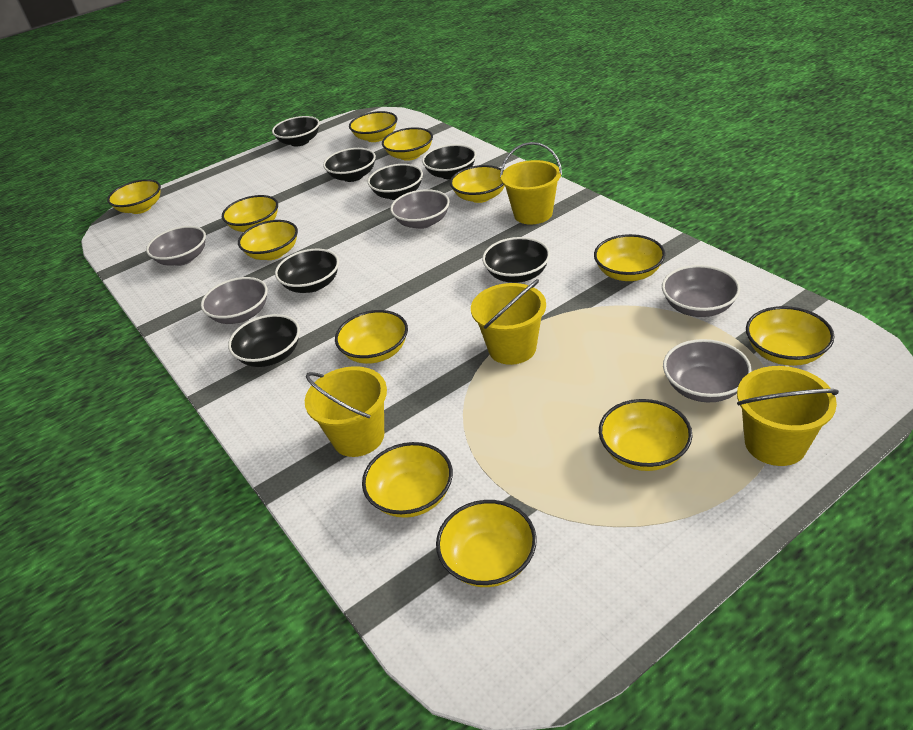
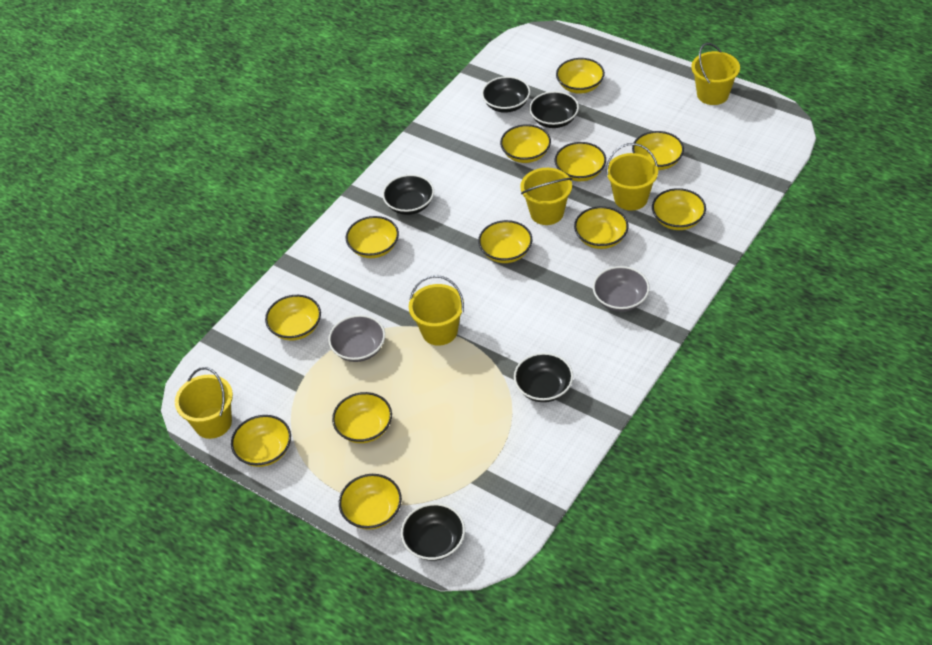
black bowl: [228,314,300,367] [272,116,320,147] [275,249,339,293] [323,148,376,182] [367,164,423,200] [422,144,476,179] [482,237,550,283] = 7 -> [382,174,434,215] [401,503,465,561] [482,76,530,113] [514,353,573,402] [529,91,579,128] = 5
grey bowl: [146,226,206,266] [201,277,268,324] [390,189,450,229] [662,265,740,317] [663,339,752,402] = 5 -> [328,315,385,362] [593,266,650,312] = 2
yellow bucket: [305,366,387,457] [471,279,546,365] [500,142,562,225] [737,366,839,466] = 4 -> [175,367,233,439] [409,275,464,346] [520,168,572,225] [606,143,658,210] [691,43,740,105] = 5

